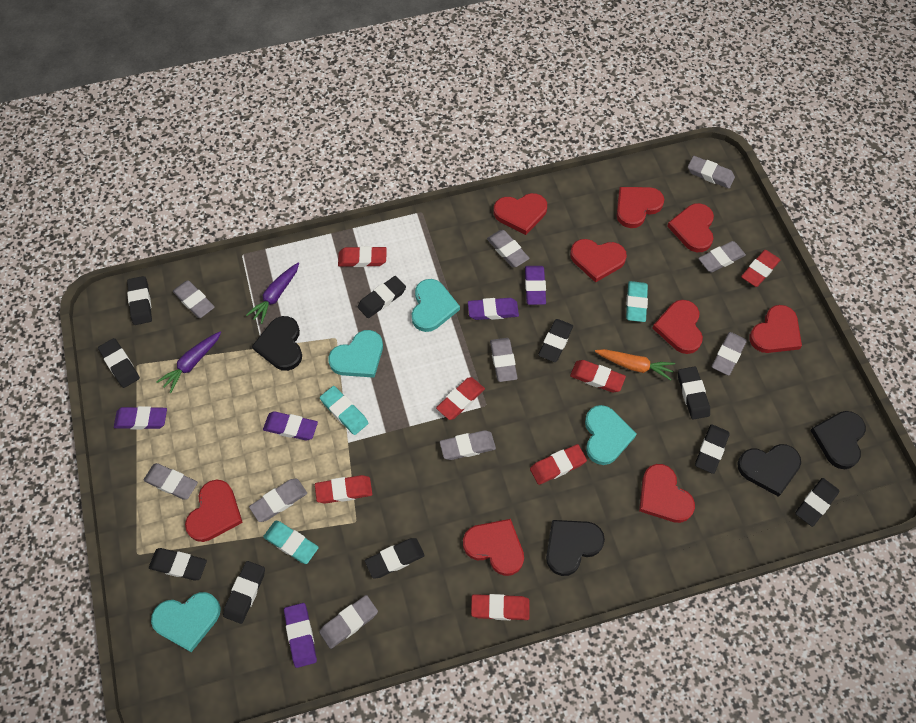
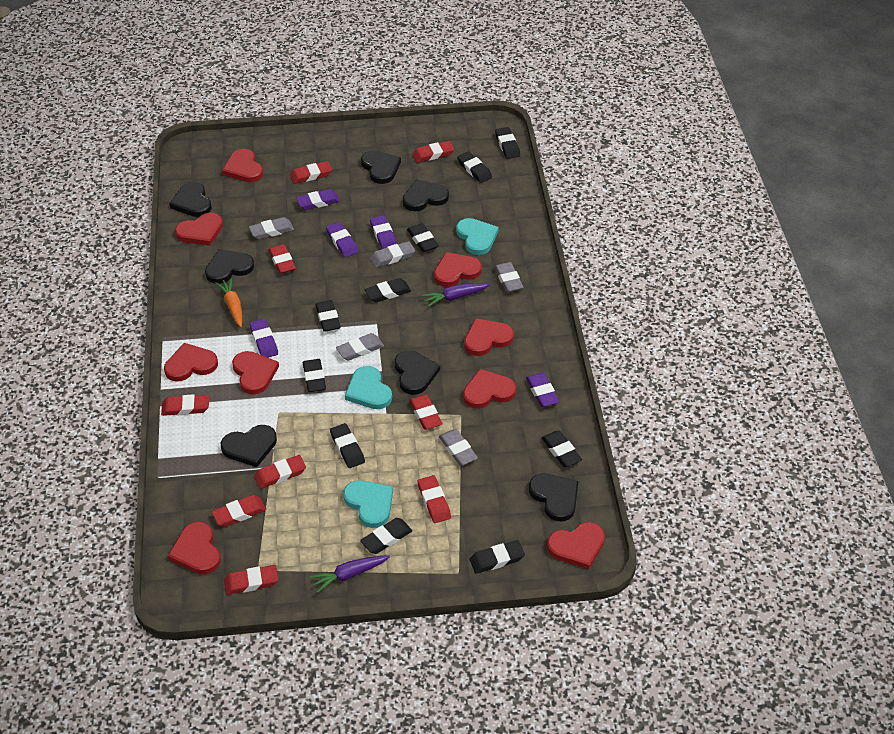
black heart: [252,316,302,371] [546,520,605,576] [737,444,801,497] [810,411,866,469] = 4 -> [170,182,212,217] [205,249,254,284] [221,425,277,467] [361,150,401,184] [395,350,440,395] [403,179,449,211] [529,474,578,521] = 7
grey eraser: [143,463,198,500] [173,280,215,318] [249,479,307,522] [319,595,378,649] [440,430,496,460] [487,230,530,267] [490,338,518,382] [688,156,735,189] [698,241,746,273] [712,332,747,376] = 10 -> [249,217,294,239] [336,333,384,361] [370,241,415,268] [439,429,478,466] [494,262,524,292] = 5
red eraser: [315,475,372,504] [338,246,387,267] [436,377,485,420] [471,594,530,620] [530,444,587,485] [570,360,626,393] [741,250,781,287] = 7 -> [161,394,209,416] [212,495,266,527] [224,565,278,595] [254,455,306,489] [269,244,296,274] [290,161,332,184] [409,394,442,430] [412,141,454,163] [418,475,451,523] = 9
turquoise eraser: [263,521,319,564] [320,386,368,435] [626,281,648,322] = 3 -> none = 0
turquoise heart: [151,592,221,652] [328,330,383,378] [412,279,460,332] [585,405,637,465] = 4 -> [343,480,393,528] [345,366,392,409] [456,218,498,255] = 3

